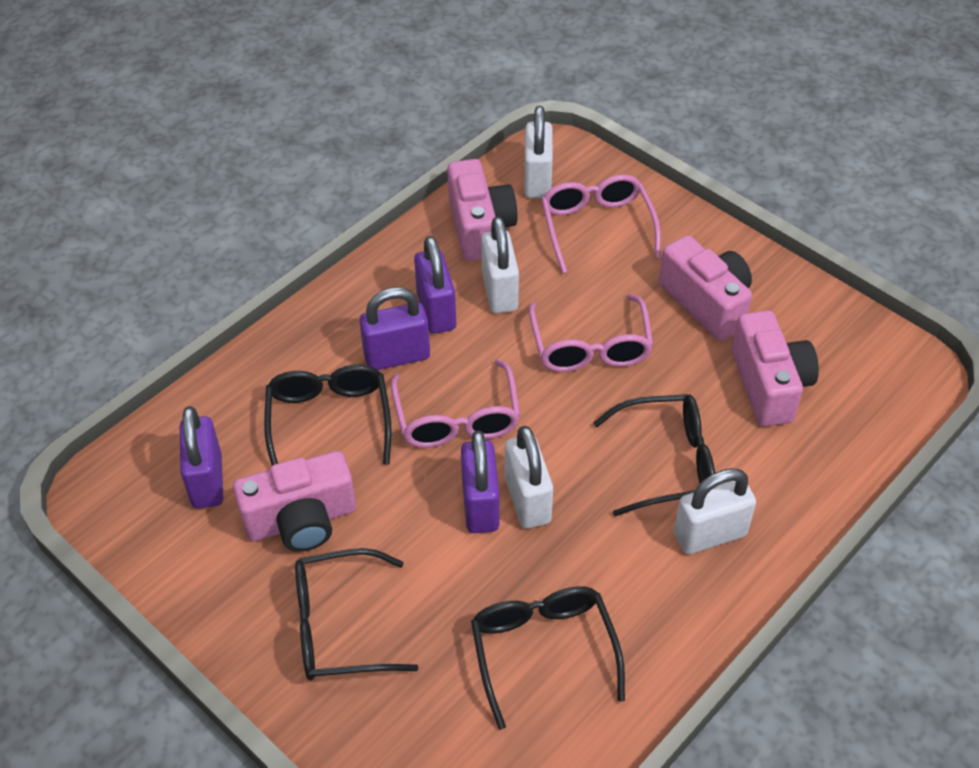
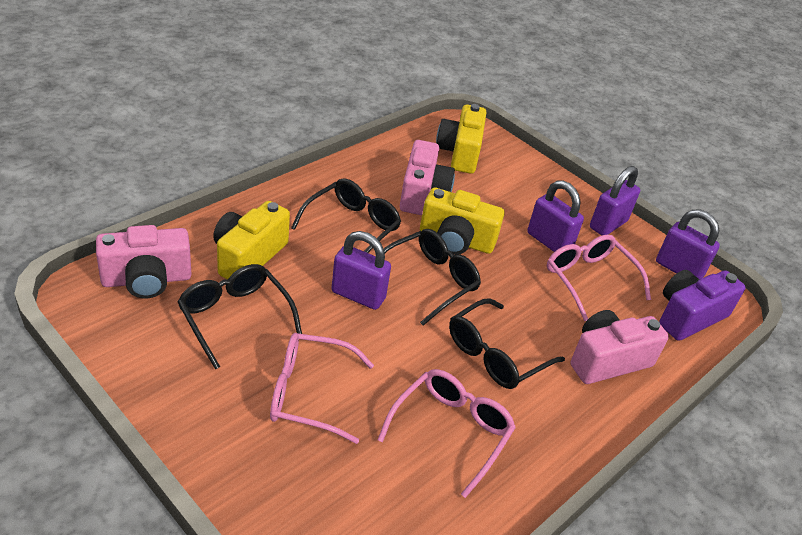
pink camera: [233,451,356,552] [447,159,518,261] [659,235,752,341] [732,311,819,427] = 4 -> [96,225,192,298] [400,140,455,215] [571,310,669,384] = 3
purple camera: none = 0 -> [659,270,746,341] = 1
white padlock: [481,217,519,314] [505,426,553,529] [524,106,553,198] [674,468,756,554] = 4 -> none = 0
yellow camera: none = 0 -> [213,201,290,279] [420,188,505,255] [436,104,486,174] = 3

